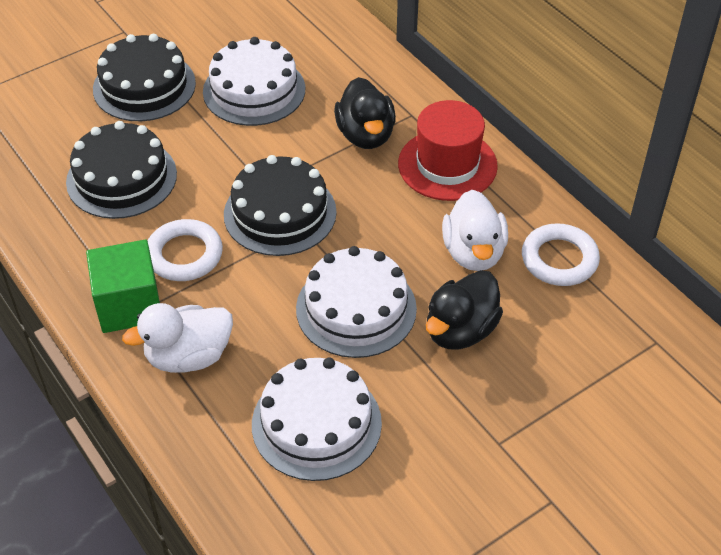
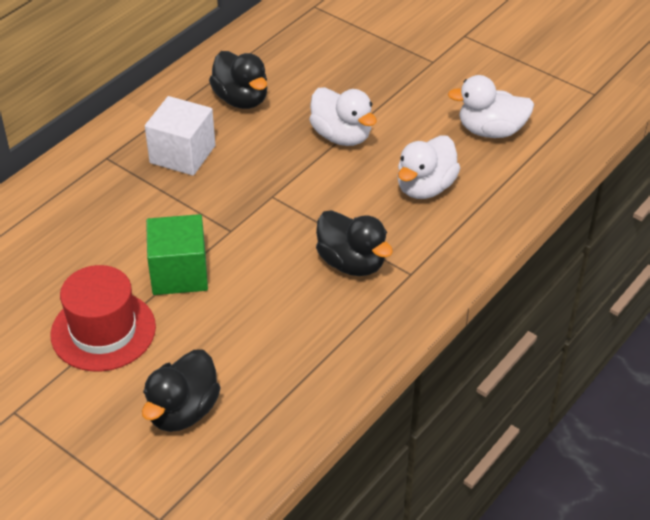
black cake: [66,121,177,219] [93,34,196,121] [224,155,337,256] = 3 -> none = 0
black duck: [334,77,396,149] [426,270,503,350] = 2 -> [142,350,221,432] [209,51,267,109] [316,210,393,276] = 3
white cake: [203,37,305,126] [252,358,382,481] [296,246,417,358] = 3 -> none = 0
white cube: none = 0 -> [145,96,215,176] = 1
white duck: [122,303,233,373] [442,190,508,271] = 2 -> [309,87,377,146] [397,136,460,199] [447,75,534,138] = 3
white ring: [148,219,223,281] [522,223,600,286] = 2 -> none = 0

